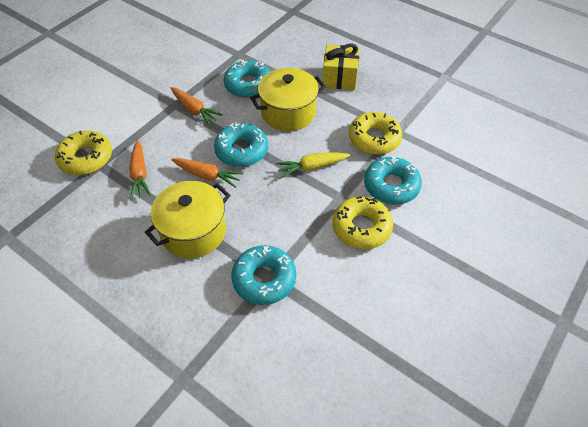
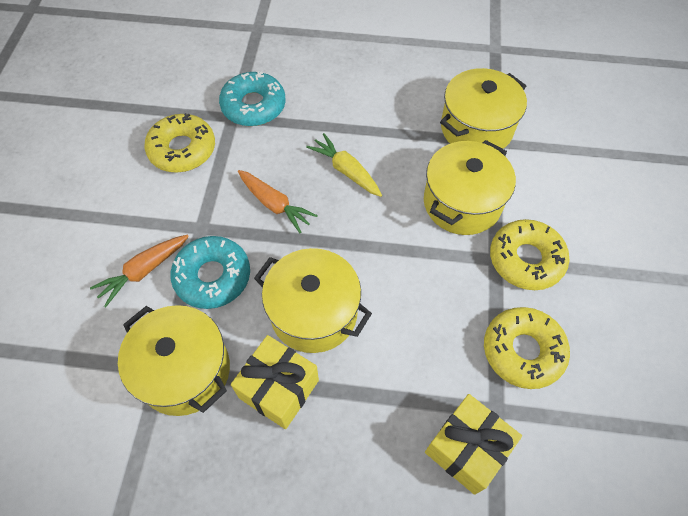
orange carrot: [129,140,151,199] [171,87,223,125] [171,158,244,188] = 3 -> [90,235,189,307] [238,170,318,233] = 2
turquoise donut: [214,122,268,167] [224,60,271,98] [231,245,296,305] [364,156,422,205] = 4 -> [171,236,250,309] [219,71,286,126] = 2
yellow gift: [323,43,359,90] = 1 -> [231,335,319,429] [425,394,522,495] = 2
yellow pot: [145,181,230,258] [250,68,326,131] = 2 -> [118,305,230,416] [254,248,372,353] [424,140,516,235] [440,68,527,149] = 4

